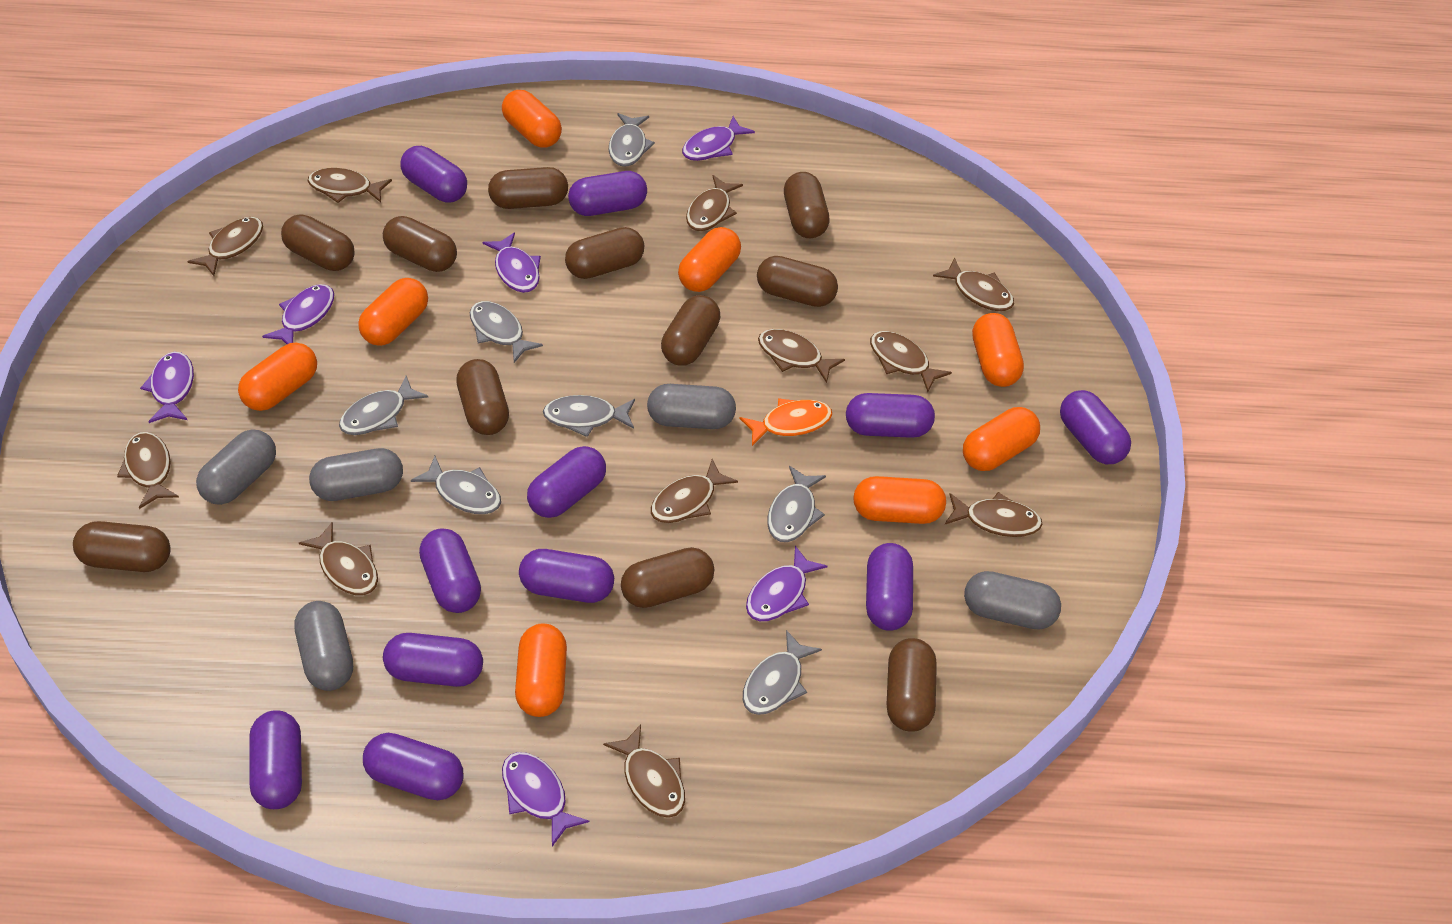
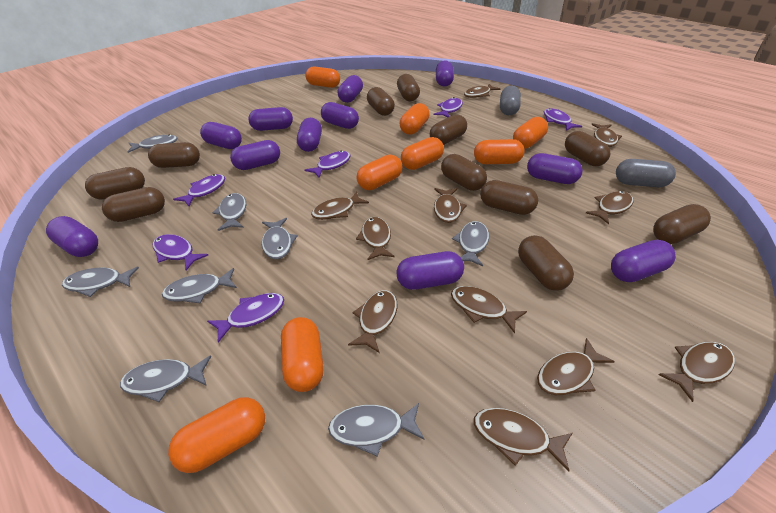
grey capsule: [196,429,276,505] [294,601,353,691] [309,448,403,501] [647,384,736,429] [964,571,1061,630] = 5 -> [500,86,521,115] [616,159,676,187] = 2
grey fish: [339,376,428,435] [411,456,501,514] [470,301,543,363] [543,395,635,437] [609,113,655,167] [743,630,822,715] [767,466,826,542] = 7 -> [62,267,139,297] [120,355,211,402] [128,135,178,153] [162,268,237,303] [213,193,246,231] [262,218,298,259] [328,403,424,456] [452,221,489,266] = 8
orange fish: [739,398,832,446] = 1 -> none = 0

